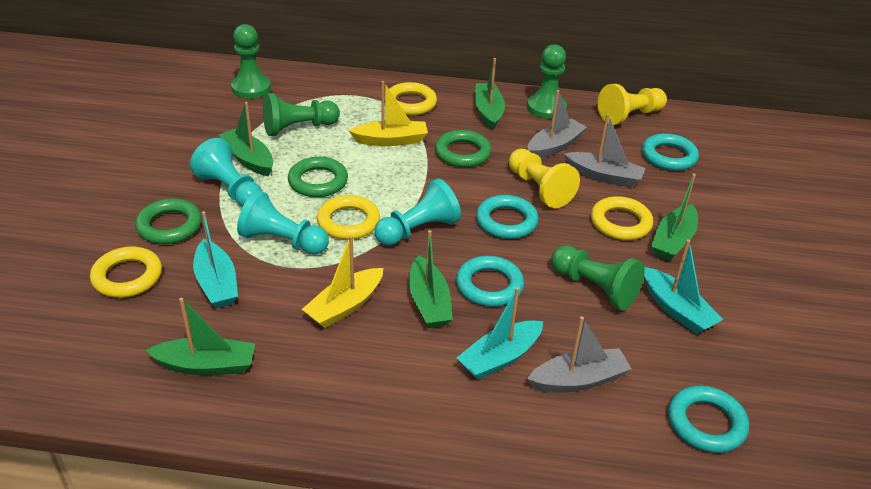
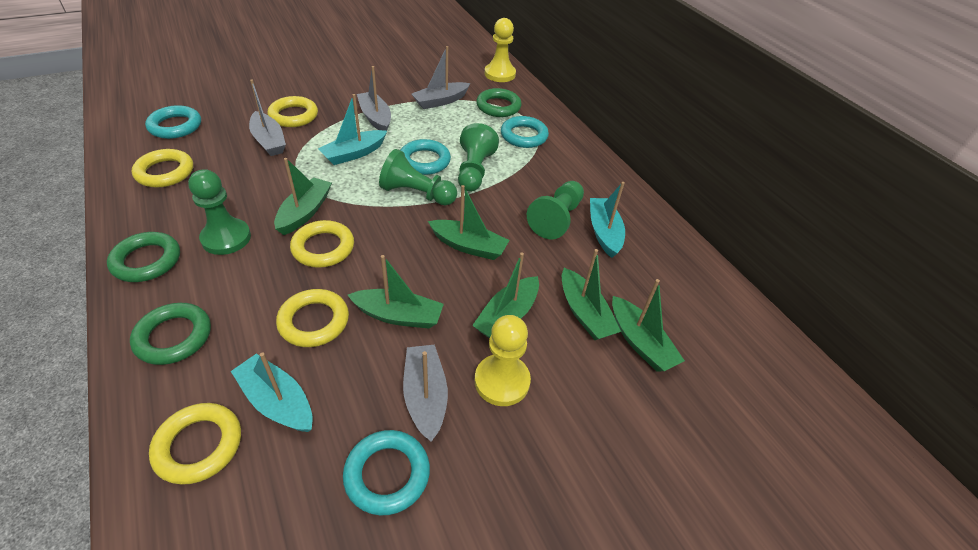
green boat: [145,298,255,375] [219,102,273,176] [409,230,453,328] [475,58,505,130] [651,174,698,261] = 5 -> [274,158,332,235] [348,255,444,329] [428,185,510,260] [472,253,539,338] [562,249,621,340] [612,279,685,372] = 6
grey boat: [527,90,587,158] [527,316,632,392] [564,114,646,187] = 3 -> [249,79,286,156] [357,66,391,131] [403,345,448,442] [412,46,470,109] = 4
turquoise pawn: [190,138,262,207] [237,190,329,255] [375,178,461,246] = 3 -> none = 0
yellow boat: [302,235,383,328] [348,81,428,146] = 2 -> none = 0
yellow ring: [90,247,162,298] [317,195,380,240] [384,82,437,115] [591,196,653,240] = 4 -> [132,149,193,187] [149,403,241,485] [267,96,318,127] [276,289,349,347] [290,220,354,268] = 5

